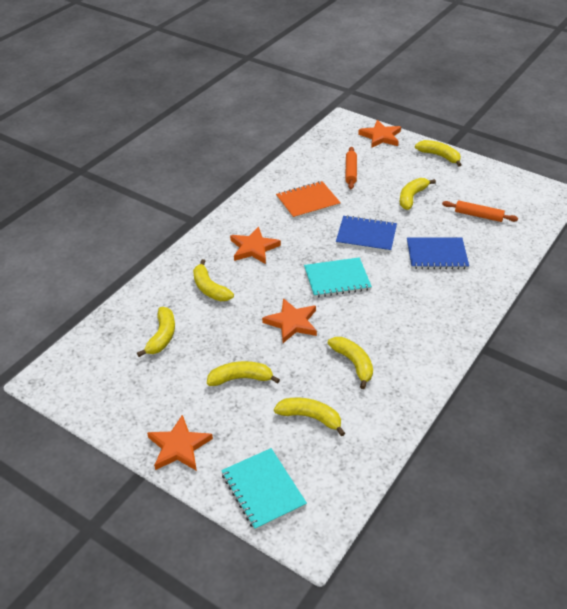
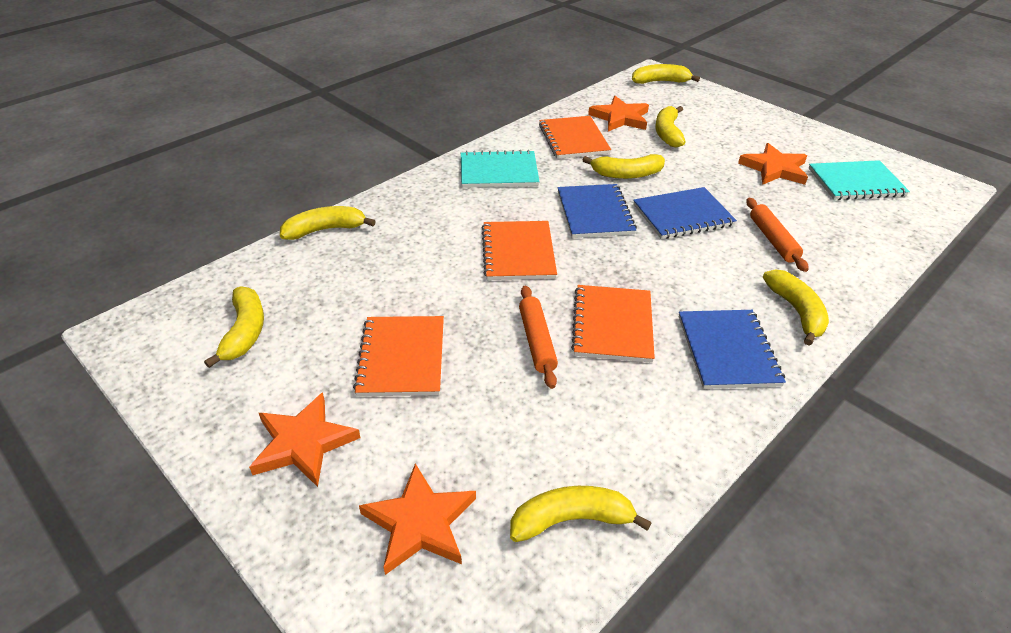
blue notebook: [336,215,397,252] [407,238,469,269] = 2 -> [558,184,637,238] [633,187,737,239] [679,310,786,389] = 3
orange notebook: [276,181,341,219] = 1 -> [353,316,444,396] [482,221,557,280] [539,116,611,159] [571,285,655,363] = 4

